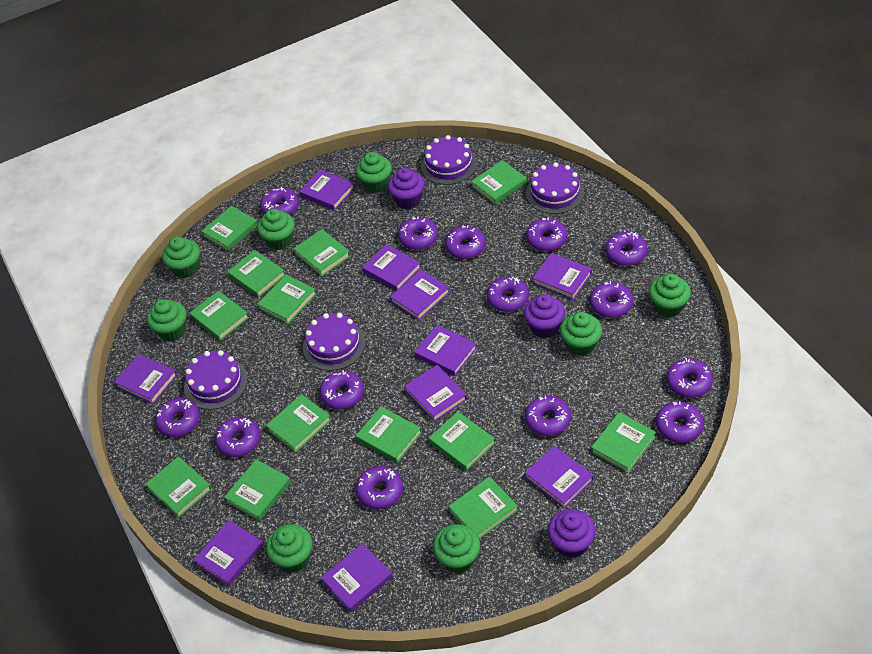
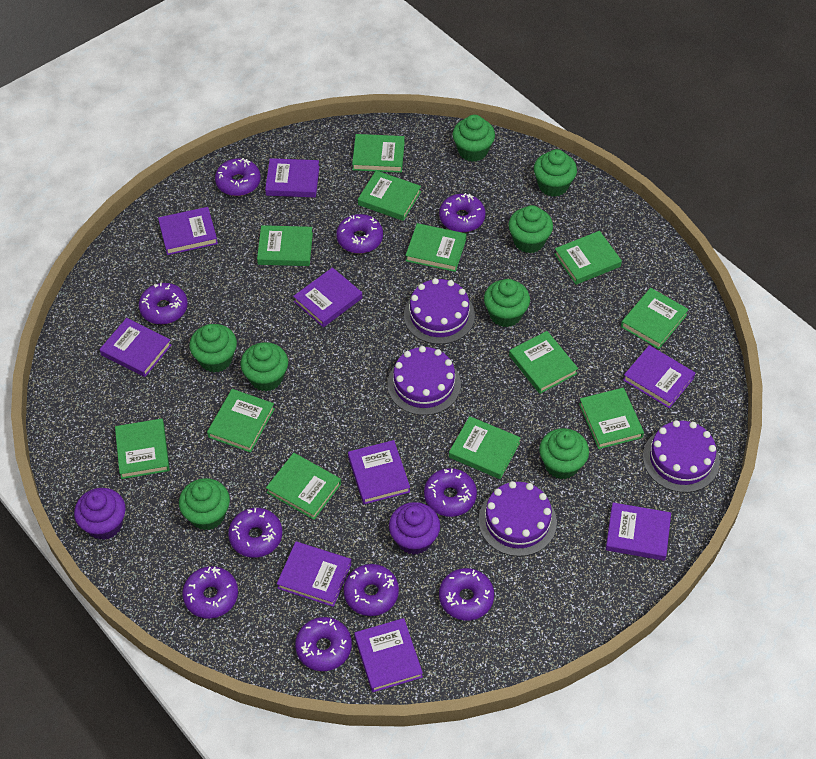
green book: [145,457,212,518] [189,290,249,341] [201,206,258,251] [224,460,291,521] [227,250,285,298] [257,275,316,324] [266,394,331,453] [293,229,350,276] [356,406,422,463] [429,411,495,471] [448,477,518,539] [471,160,527,204] [591,412,656,473] = 13 -> [115,418,170,479] [207,389,275,453] [257,225,313,266] [266,453,341,520] [352,134,405,173] [358,170,421,221] [405,223,466,272] [449,416,521,479] [509,331,578,394] [554,231,622,285] [579,388,644,449] [621,288,689,349] = 12
purple book: [114,354,177,404] [194,520,264,586] [299,170,355,211] [321,543,393,612] [362,244,421,291] [390,270,450,320] [404,365,467,422] [414,325,477,376] [525,446,594,508] [533,253,592,300] = 10 -> [99,318,171,377] [158,207,218,255] [265,158,320,198] [277,541,351,607] [293,267,362,327] [348,440,410,504] [354,618,423,692] [606,503,671,561] [623,345,695,408] = 9
purple cupcake: [388,168,425,209] [524,294,565,338] [548,509,596,558] = 3 -> [74,488,126,540] [389,502,440,555] = 2
purple donut: [155,398,200,437] [215,417,260,457] [260,187,299,215] [319,370,364,410] [356,466,403,509] [398,216,438,250] [445,225,486,259] [487,276,529,312] [525,396,571,436] [526,217,567,251] [590,281,633,318] [605,232,647,266] [656,401,704,443] [666,358,713,398] = 14 -> [139,283,188,325] [182,566,238,619] [215,158,261,196] [228,508,282,558] [295,617,352,671] [336,214,383,254] [344,564,399,616] [424,468,477,517] [439,193,486,233] [439,568,494,621] = 10

